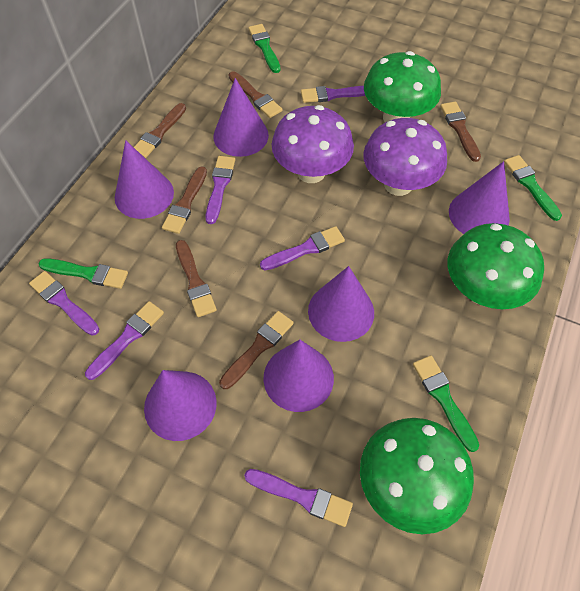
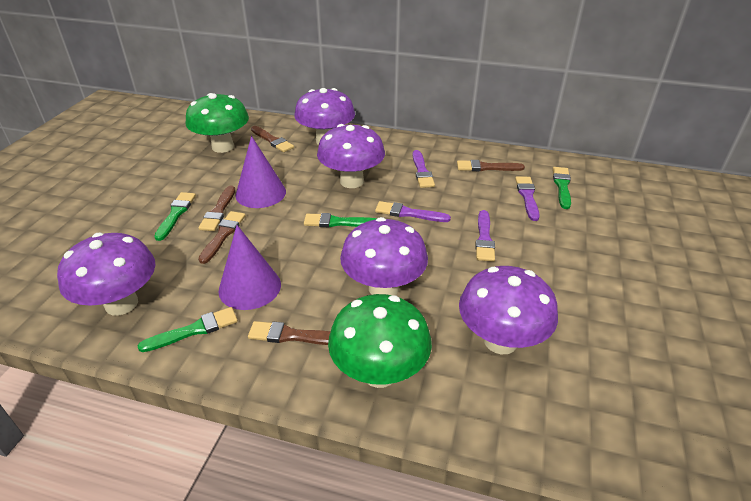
brown brush: [134,103,186,158] [162,166,207,234] [176,240,217,317] [219,311,294,389] [229,71,282,118] [440,102,481,162] = 6 -> [198,186,235,231] [198,211,246,264] [248,321,331,345] [251,126,294,152] [457,160,525,171] = 5
green mushroom: [360,418,474,534] [364,51,441,122] [448,223,544,309] = 3 -> [186,93,249,153] [328,294,432,388] = 2
purple brush: [29,271,99,336] [85,301,164,380] [205,156,235,224] [244,469,353,527] [260,226,345,270] [301,86,366,103] = 6 -> [375,201,451,222] [413,150,435,188] [475,210,495,262] [515,176,540,221] = 4
purple cone: [115,140,174,219] [144,370,217,441] [213,78,269,157] [264,340,334,412] [308,266,374,342] [449,161,510,234] = 6 -> [218,225,281,310] [235,136,286,208] = 2
purple mushroom: [272,105,354,183] [363,118,447,196] = 2 -> [57,233,156,315] [294,88,355,145] [317,124,385,188] [340,217,428,295] [459,266,558,354] = 5

